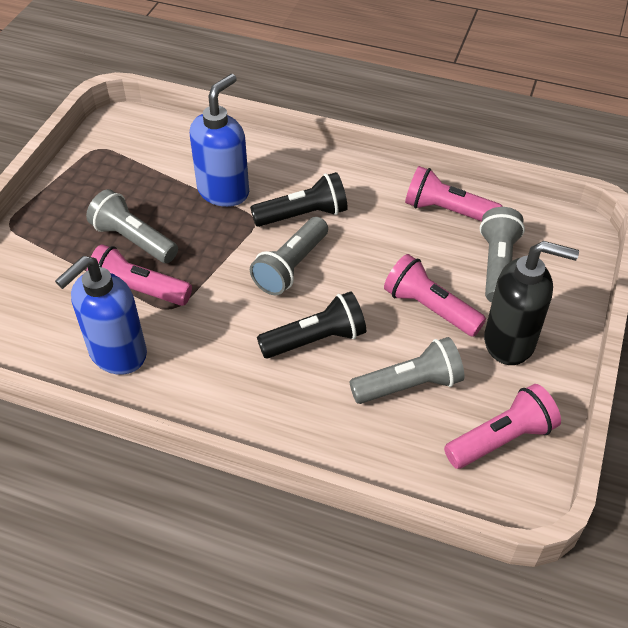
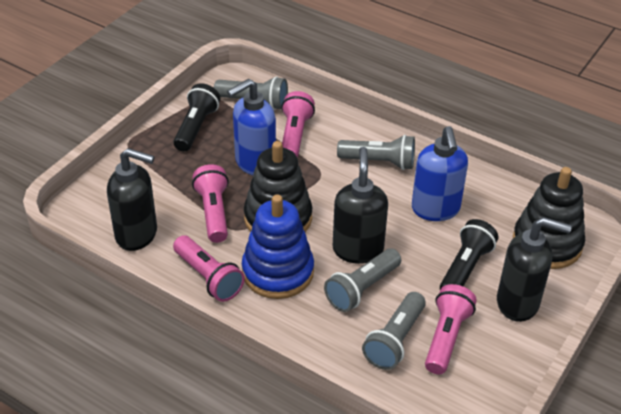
black soap dispenser: [484,241,579,365] = 1 -> [107,148,157,251] [333,147,388,264] [497,217,572,322] = 3
black stacking toy: none = 0 -> [244,141,312,232] [513,167,585,269] = 2
blue stacking toy: none = 0 -> [242,195,314,299] = 1

